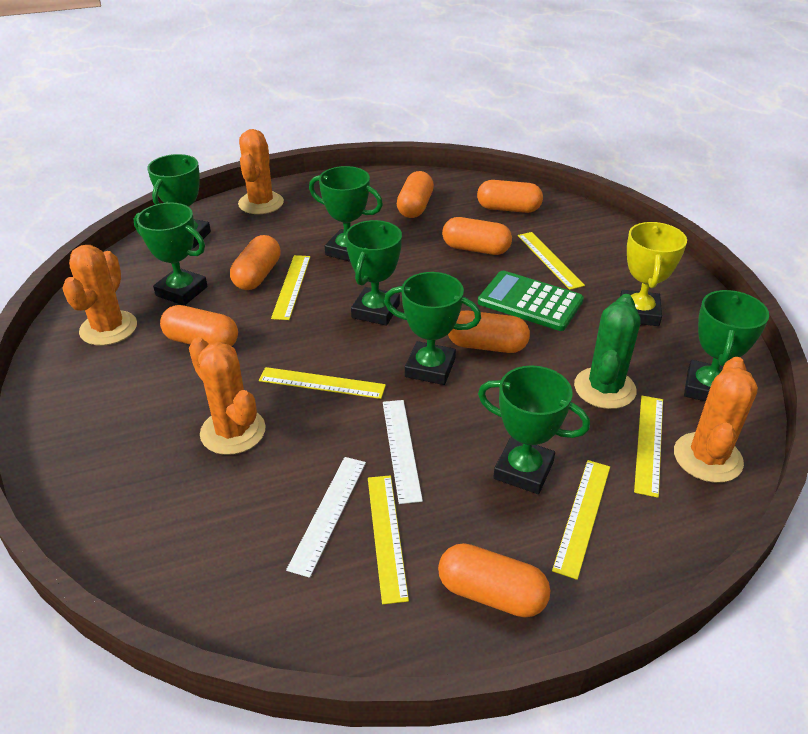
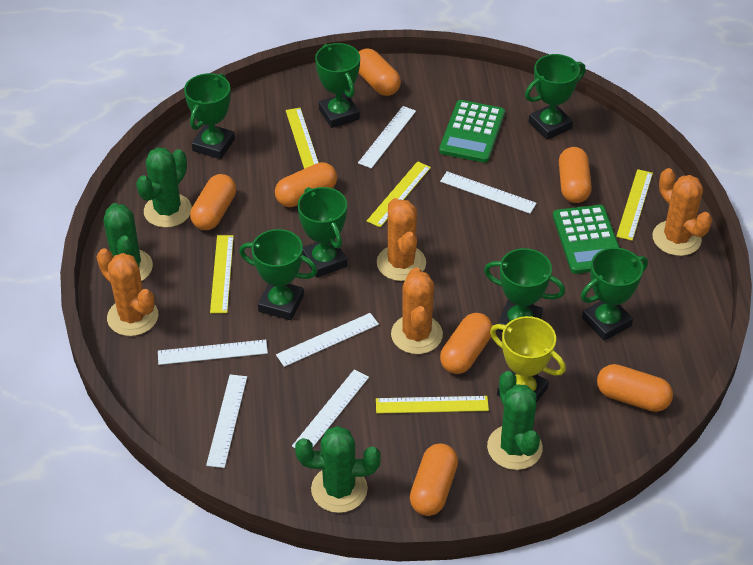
green cactus: [574,294,641,409] = 1 -> [103,203,153,281] [136,147,192,228] [295,426,380,513] [487,371,542,470] = 4
green calculator: [478,271,584,331] = 1 -> [439,100,505,163] [553,205,620,274] = 2
white ruler: [286,457,366,578] [383,400,423,504] = 2 -> [158,340,268,365] [206,374,247,468] [276,313,379,367] [292,369,369,448] [358,106,416,169] [440,171,537,214] = 6
yellow ruler: [259,367,386,399] [271,255,311,320] [368,475,409,604] [518,232,585,290] [552,460,610,580] [634,396,663,498] = 6 -> [210,235,234,313] [286,108,319,169] [367,161,431,227] [376,396,489,414] [616,169,653,241] = 5

